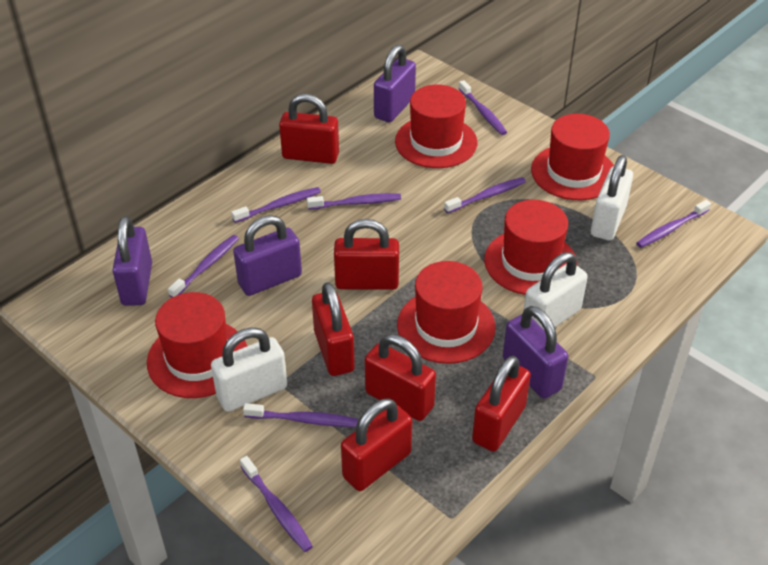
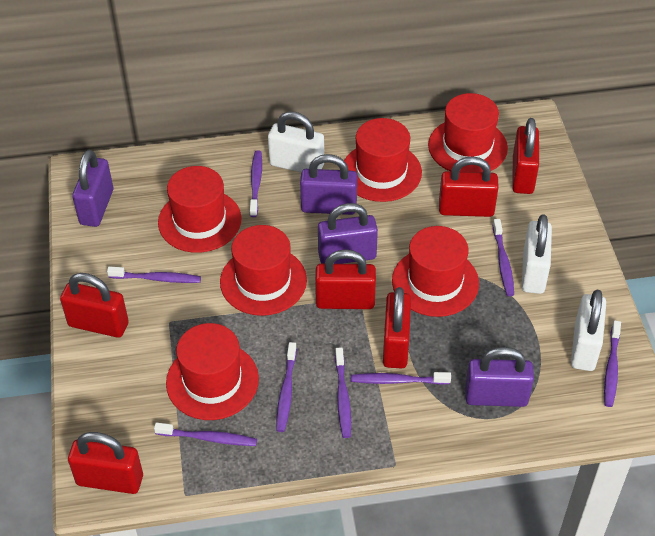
red hat: [147,292,247,398] [395,85,477,168] [397,261,495,364] [484,200,576,295] [531,114,614,200] = 5 -> [158,166,242,253] [166,323,259,420] [220,225,307,316] [344,118,422,202] [392,226,479,317] [428,93,508,172] = 6

